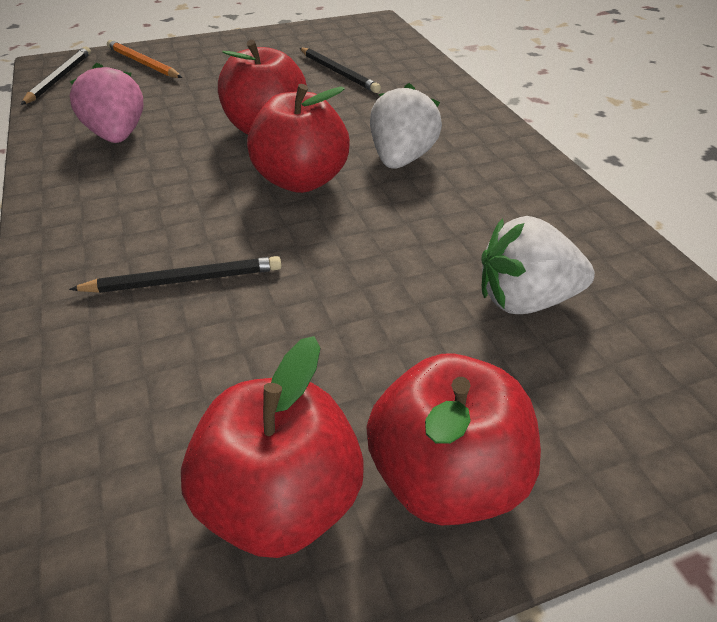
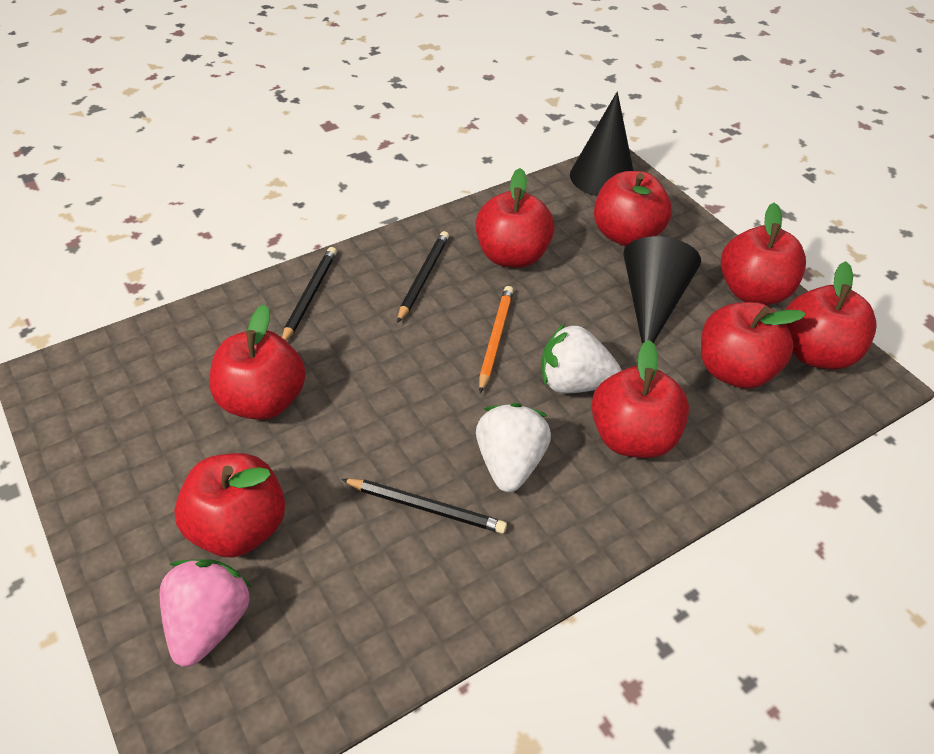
black cone: none = 0 -> [570,92,634,196] [623,236,701,344] = 2
red apple: [181,336,364,558] [218,40,307,135] [247,84,350,193] [366,354,541,526] = 4 -> [174,453,285,557] [209,304,306,420] [475,168,555,268] [591,340,689,458] [594,171,672,246] [701,302,806,389] [721,203,806,305] [786,261,877,370] = 8

